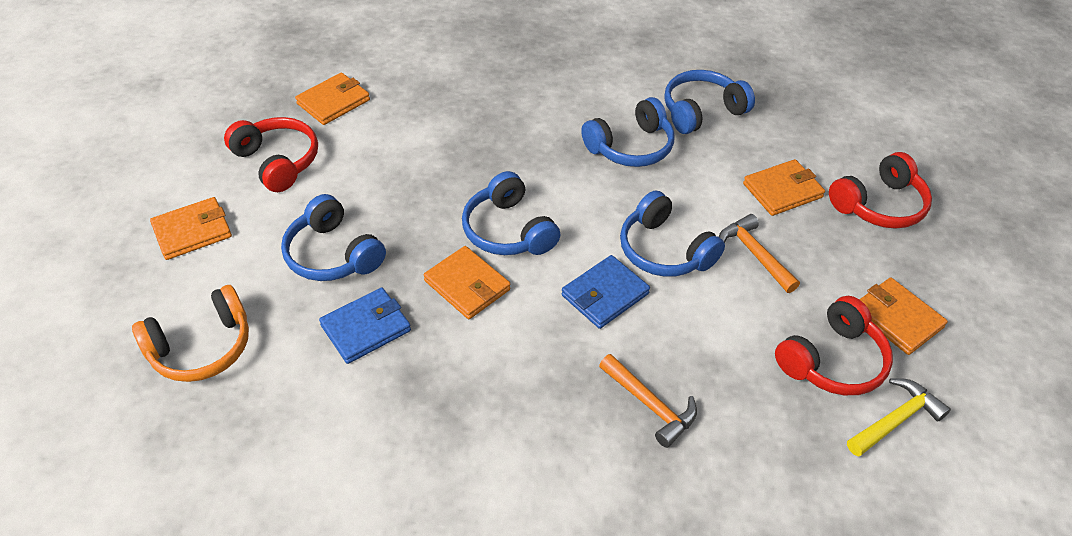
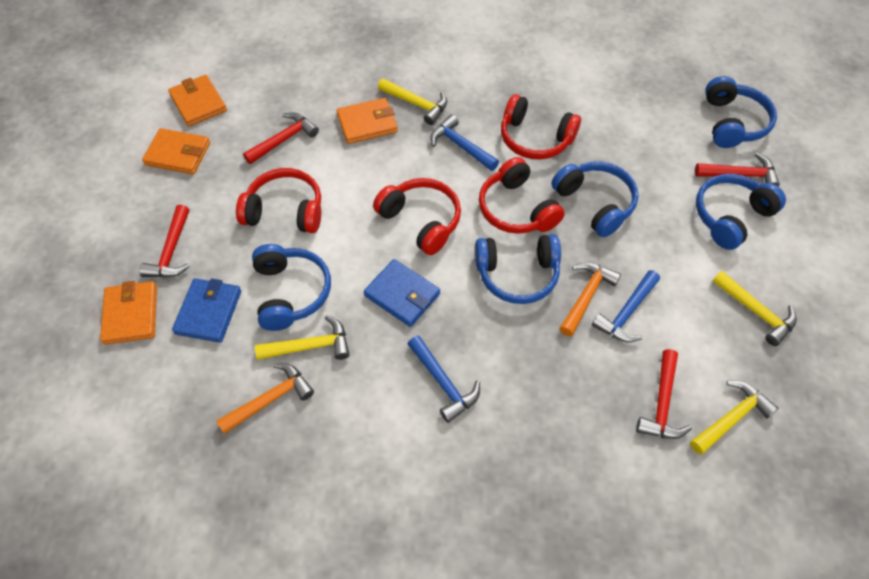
blue hammer: none = 0 -> [408,335,480,423] [430,114,499,171] [592,270,660,342] = 3
orange headphones: [132,285,249,382] = 1 -> none = 0
orange wallet: [150,197,232,260] [295,73,370,125] [424,246,511,319] [743,159,825,216] [859,278,948,355] = 5 -> [100,281,157,345] [142,128,210,174] [168,75,227,126] [337,98,398,144] = 4
red hammer: none = 0 -> [139,205,190,277] [243,112,319,164] [636,349,692,439] [695,153,780,187] = 4
red headphones: [224,117,318,192] [775,296,893,395] [829,152,932,229] = 3 -> [236,168,321,233] [373,178,461,255] [479,157,565,234] [501,94,581,160] = 4
yellow hammer: [847,378,951,457] = 1 -> [255,315,350,360] [378,78,447,125] [690,381,779,454] [712,271,797,346] = 4

